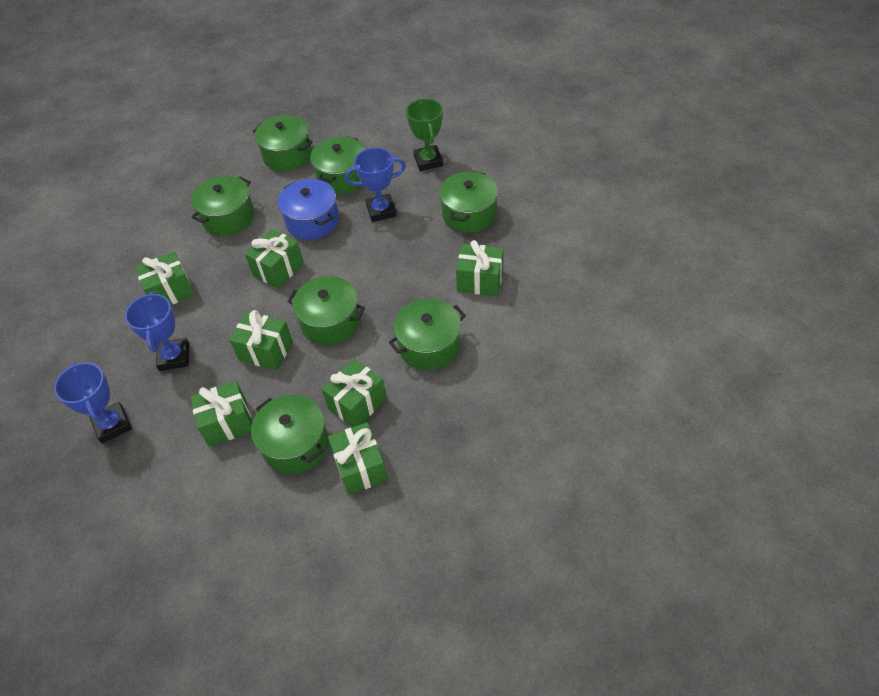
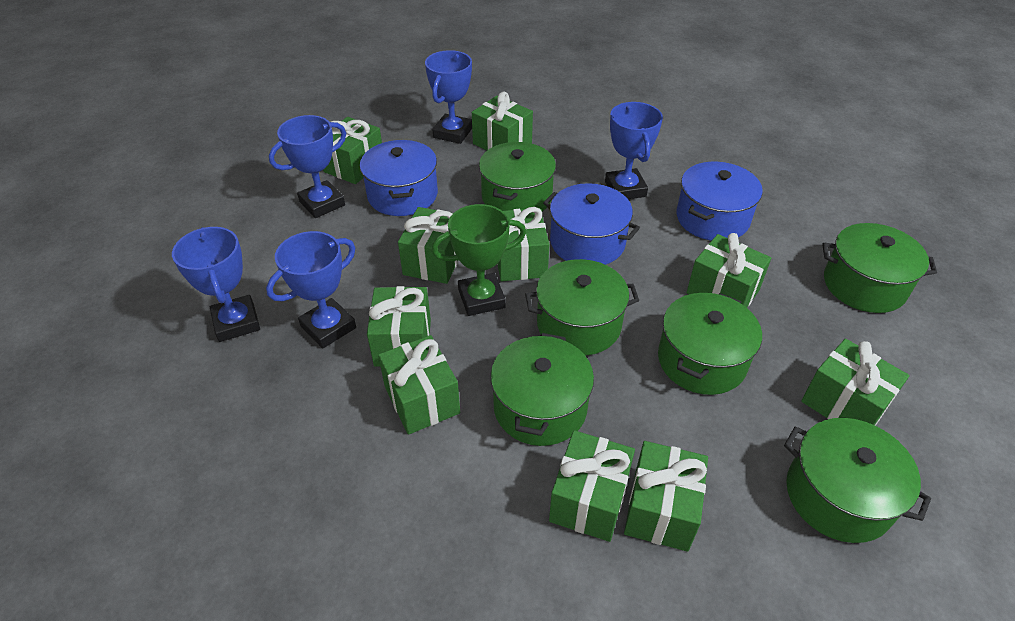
blue pot: [278,179,339,240] = 1 -> [360,140,438,216] [543,183,640,265] [677,162,763,241] = 3
blue trophy: [54,363,132,443] [125,292,189,371] [345,148,406,222] = 3 -> [172,227,260,342] [266,231,356,348] [269,115,346,218] [425,50,472,144] [605,102,663,199] = 5
green gift: [135,252,195,305] [190,381,252,447] [229,310,293,371] [245,229,304,289] [322,359,387,427] [328,422,388,495] [456,240,504,296] = 7 -> [323,117,382,184] [367,286,431,366] [378,335,460,435] [398,207,458,284] [472,92,533,150] [497,207,549,281] [549,430,635,542] [624,441,708,552] [687,233,771,308] [801,339,909,426] = 10
green pot: [191,176,255,236] [251,395,328,474] [253,115,313,171] [287,276,365,345] [310,136,365,194] [389,299,466,371] [439,171,498,233] = 7 -> [479,142,556,211] [490,333,594,446] [525,259,639,355] [658,293,762,395] [784,418,931,543] [822,223,937,313] = 6

